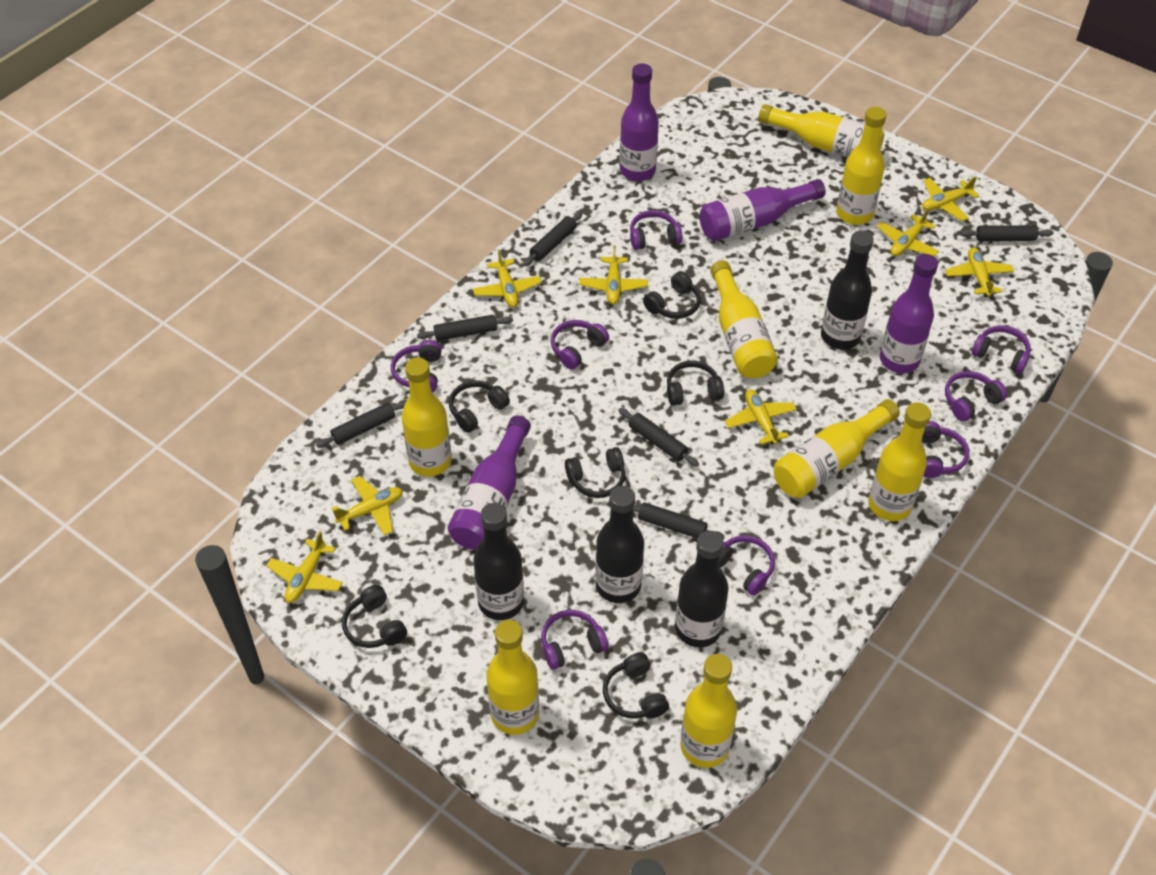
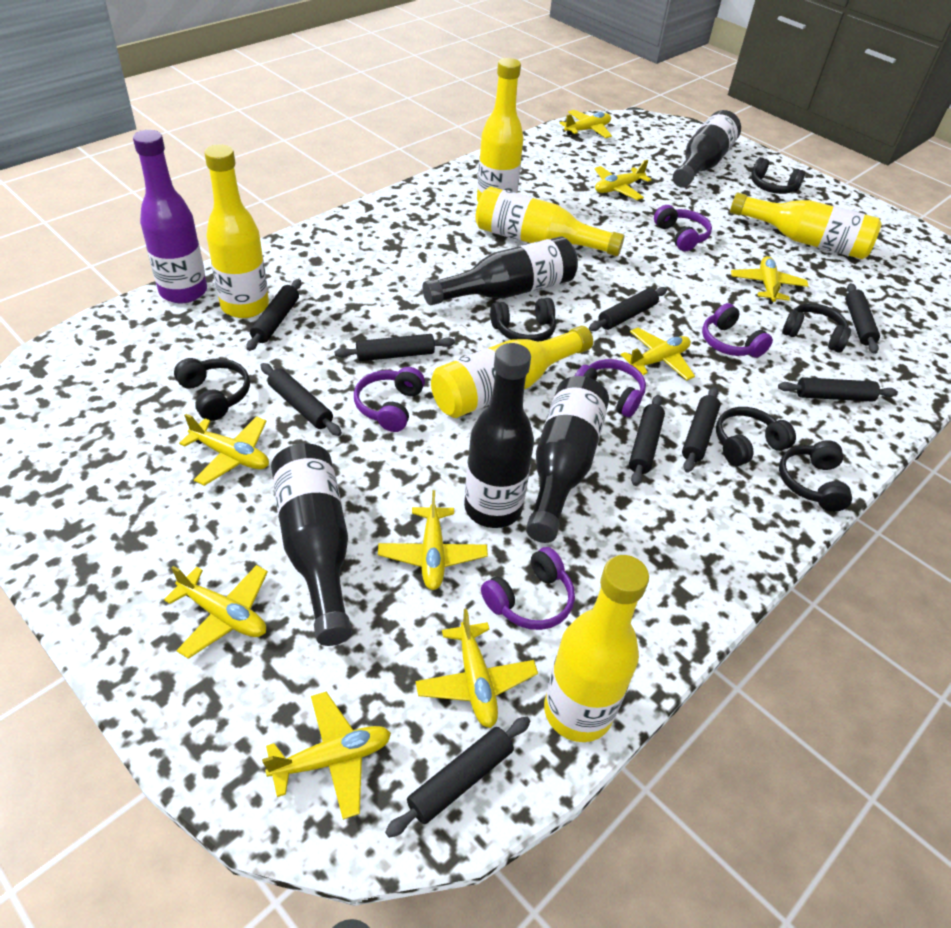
black bottle: [473,503,524,620] [595,486,644,603] [675,531,728,647] [821,230,874,350] = 4 -> [271,443,352,646] [423,236,578,305] [464,343,534,528] [526,376,609,543] [673,110,741,188] = 5
black rolling pin: [316,400,407,448] [417,315,513,341] [523,212,583,266] [618,408,699,467] [633,502,725,540] [961,225,1053,241] = 6 -> [246,279,301,351] [260,363,342,436] [334,334,455,361] [385,717,530,838] [589,287,667,331] [629,395,665,486] [682,387,720,473] [778,377,898,402] [845,283,880,354] = 9
purple bottle: [448,416,531,550] [620,63,659,181] [699,179,826,241] [880,254,938,373] = 4 -> [133,130,207,303] = 1
purple headphones: [391,340,442,392] [541,610,608,670] [550,320,609,370] [630,210,682,250] [719,535,775,595] [922,421,969,478] [945,371,1007,422] [972,325,1031,373] = 8 -> [354,367,425,432] [481,547,575,630] [575,359,646,417] [654,205,712,251] [702,303,773,357] = 5
yellow bottle: [402,358,452,477] [486,620,539,735] [680,654,737,768] [710,261,778,378] [758,104,884,158] [774,399,900,498] [837,107,886,225] [868,402,931,521] = 8 -> [204,145,269,318] [431,326,593,418] [476,187,624,256] [477,58,524,202] [544,555,649,742] [730,193,882,259] = 6
yellow plane: [267,531,343,603] [332,476,403,536] [473,249,542,307] [579,245,648,305] [725,390,797,445] [877,208,939,256] [922,177,979,221] [945,247,1014,297] = 8 -> [164,565,268,659] [179,414,269,486] [262,692,391,820] [378,490,488,590] [416,609,538,728] [560,110,612,138] [594,160,652,200] [621,328,695,380] [731,256,808,304] = 9

